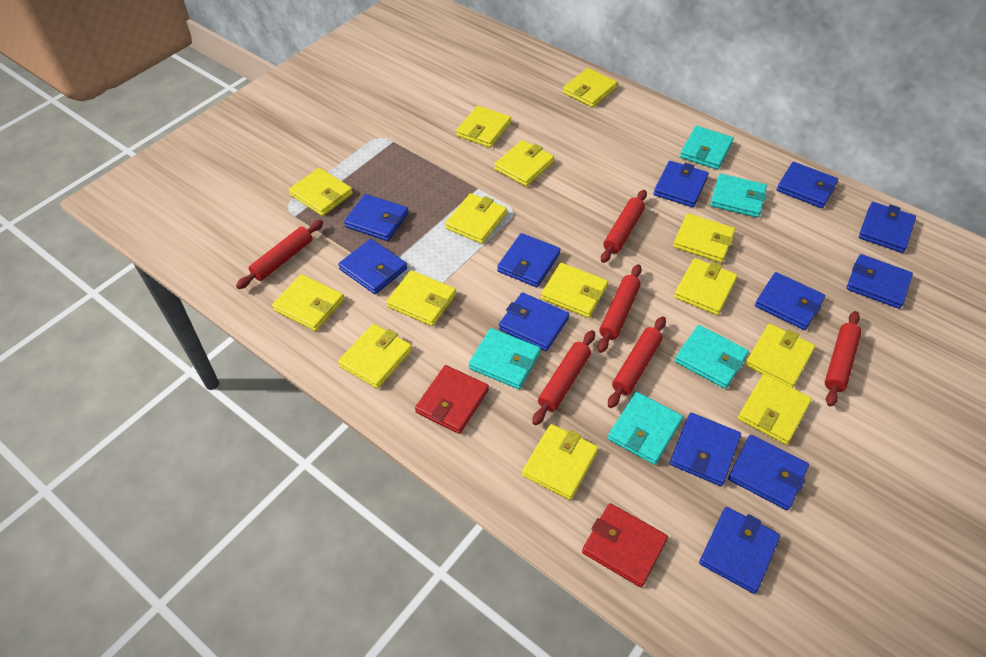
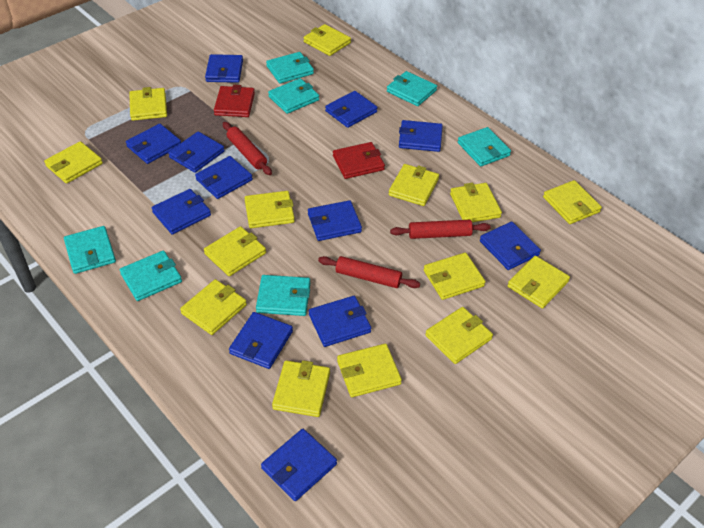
red rolling pin: [236,220,323,289] [532,330,595,425] [598,264,642,353] [601,190,647,263] [608,316,666,408] [825,311,862,407] = 6 -> [223,122,272,175] [318,256,420,288] [390,220,491,239] = 3
turquoise wallet: [469,328,541,389] [608,392,683,465] [675,325,749,389] [680,126,734,170] [710,174,767,218] = 5 -> [64,226,116,274] [120,250,182,301] [256,275,310,316] [266,52,314,84] [268,78,319,114] [387,71,437,106] [458,127,511,167] = 7

